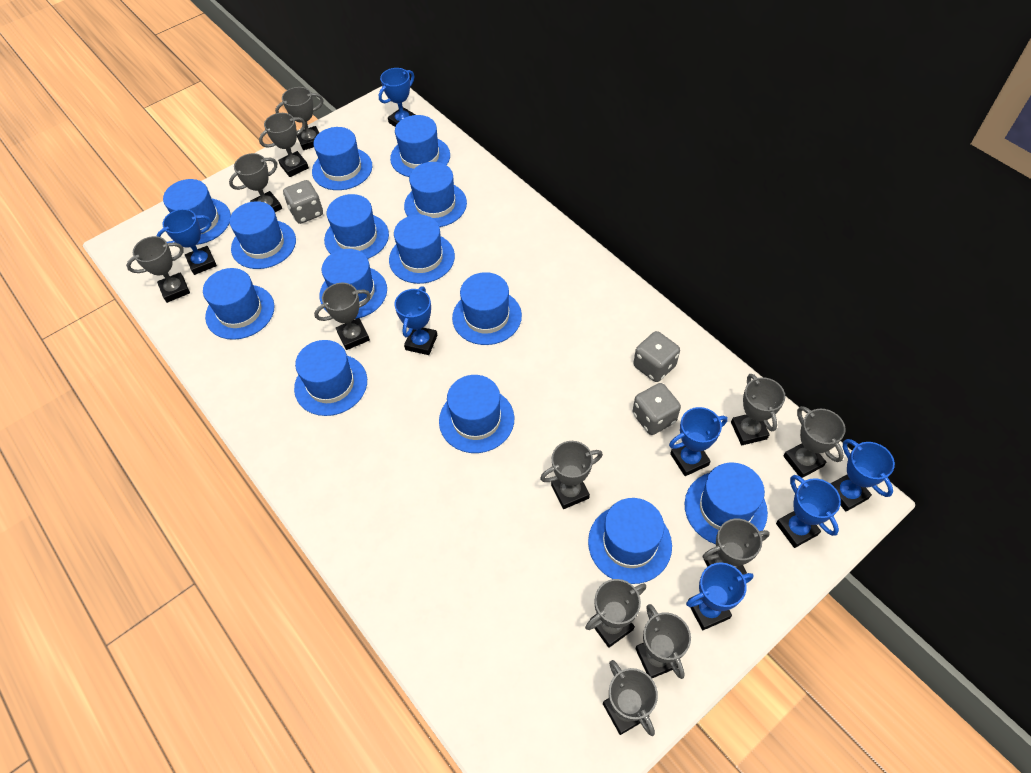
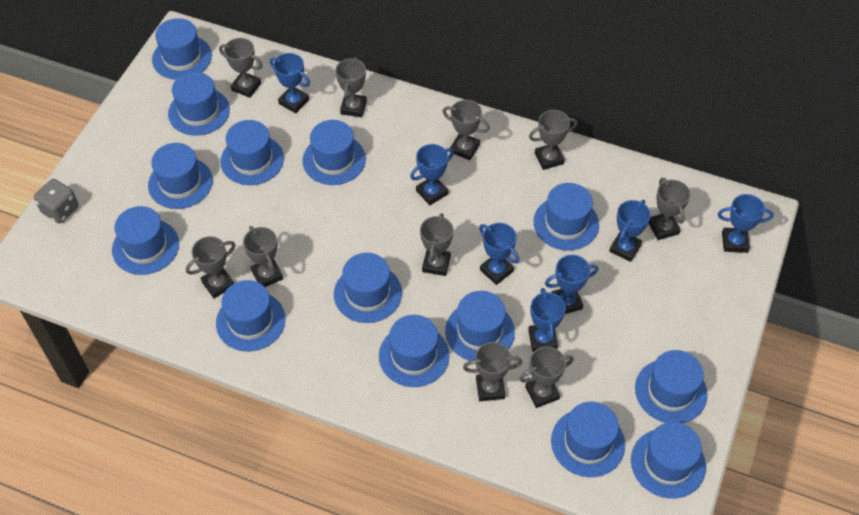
grey dice: [283,180,323,224] [632,383,681,435] [634,331,680,382] = 3 -> [34,179,79,223] = 1
grey trophy: [126,236,190,303] [229,153,282,212] [259,113,309,177] [275,87,324,150] [314,283,371,350] [540,441,603,509] [585,579,646,648] [603,660,658,736] [635,604,691,679] [703,519,770,575] [731,374,785,445] [783,406,846,478] = 12 -> [186,236,235,298] [219,38,263,98] [243,226,283,287] [335,57,367,117] [420,213,454,276] [442,100,490,160] [463,342,522,401] [519,346,574,408] [529,110,577,170] [649,178,691,240] = 10

